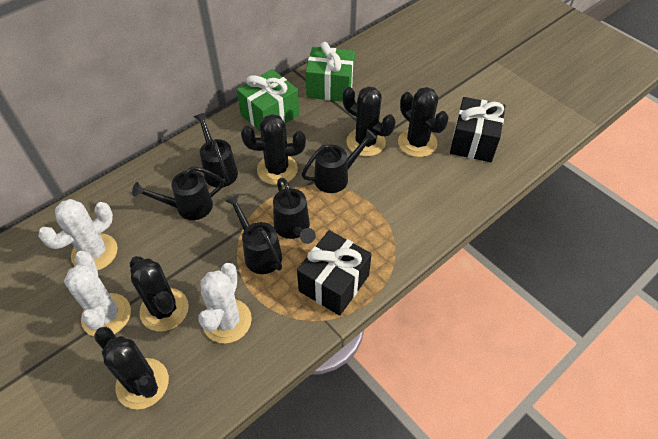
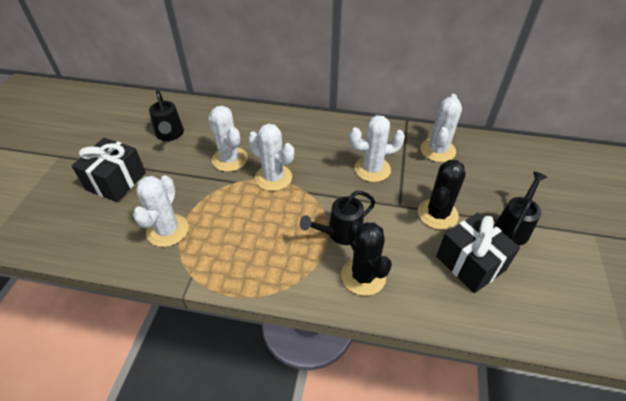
black cactus: [94,327,169,409] [129,256,189,331] [241,114,306,185] [343,86,395,157] [398,87,449,157] = 5 -> [341,220,392,296] [418,160,466,230] = 2
black watering can: [132,166,224,220] [194,113,238,187] [225,194,282,274] [273,178,316,244] [301,129,377,193] = 5 -> [149,90,184,141] [300,191,375,245] [494,172,547,246] = 3
green gift: [237,69,299,131] [305,42,355,102] = 2 -> none = 0
white cactus: [38,199,118,270] [64,251,131,336] [198,263,252,343] = 3 -> [133,176,188,247] [208,106,248,172] [248,123,294,191] [349,115,405,182] [420,94,462,162] = 5

